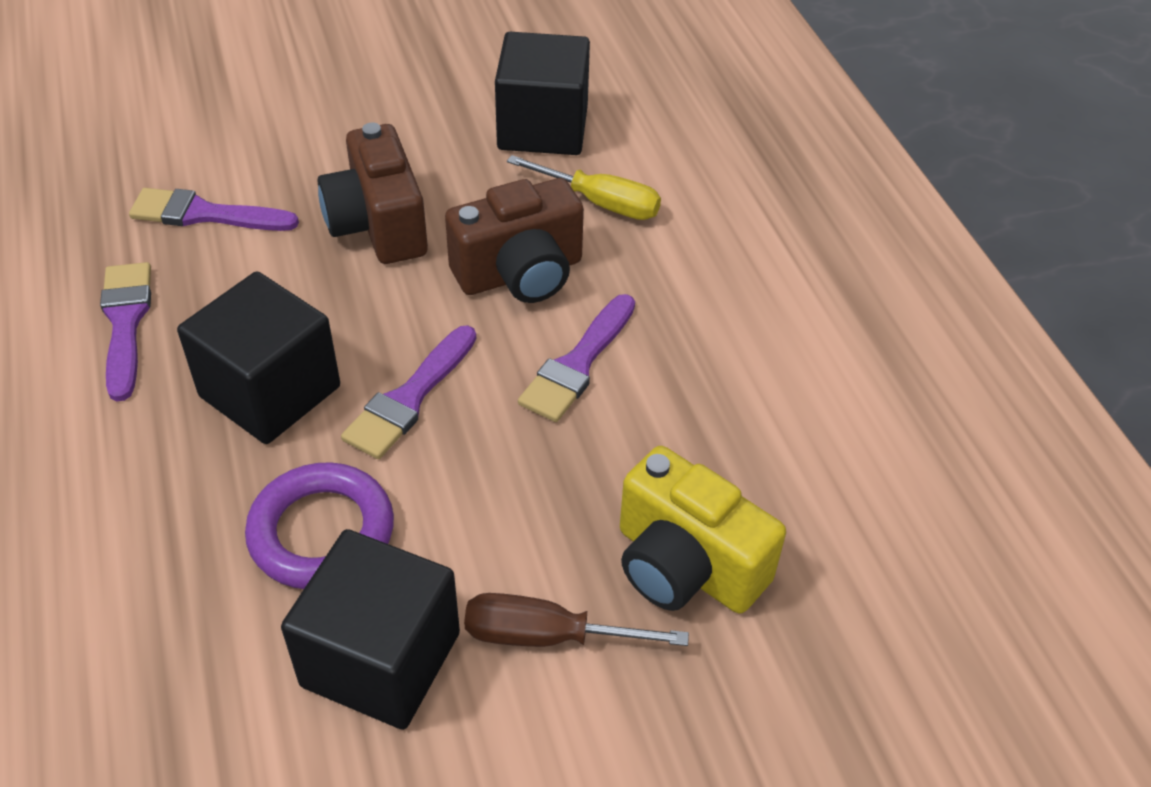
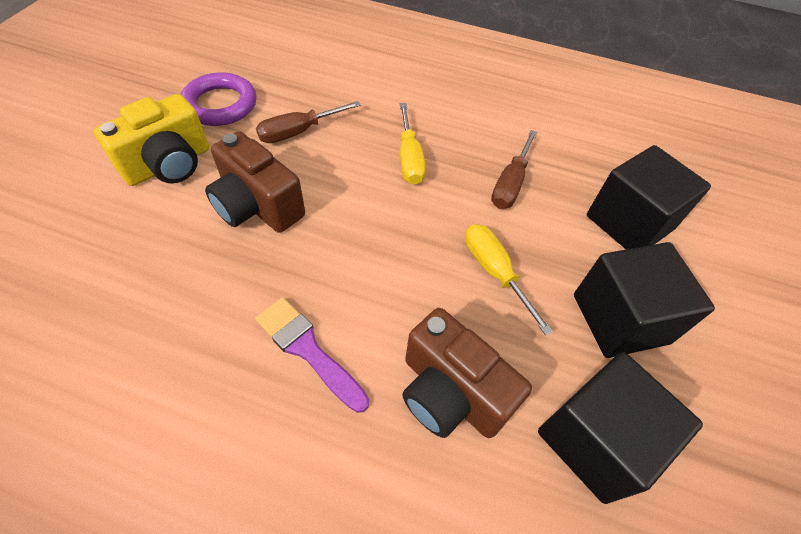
brown screwdriver: [464,593,689,647] = 1 -> [256,101,361,143] [491,130,538,209] = 2
purple brush: [100,262,151,402] [129,188,299,231] [341,326,476,459] [518,294,635,422] = 4 -> [255,297,369,413] = 1
yellow screwdriver: [507,155,661,220] = 1 -> [400,103,426,185] [465,224,553,335] = 2

